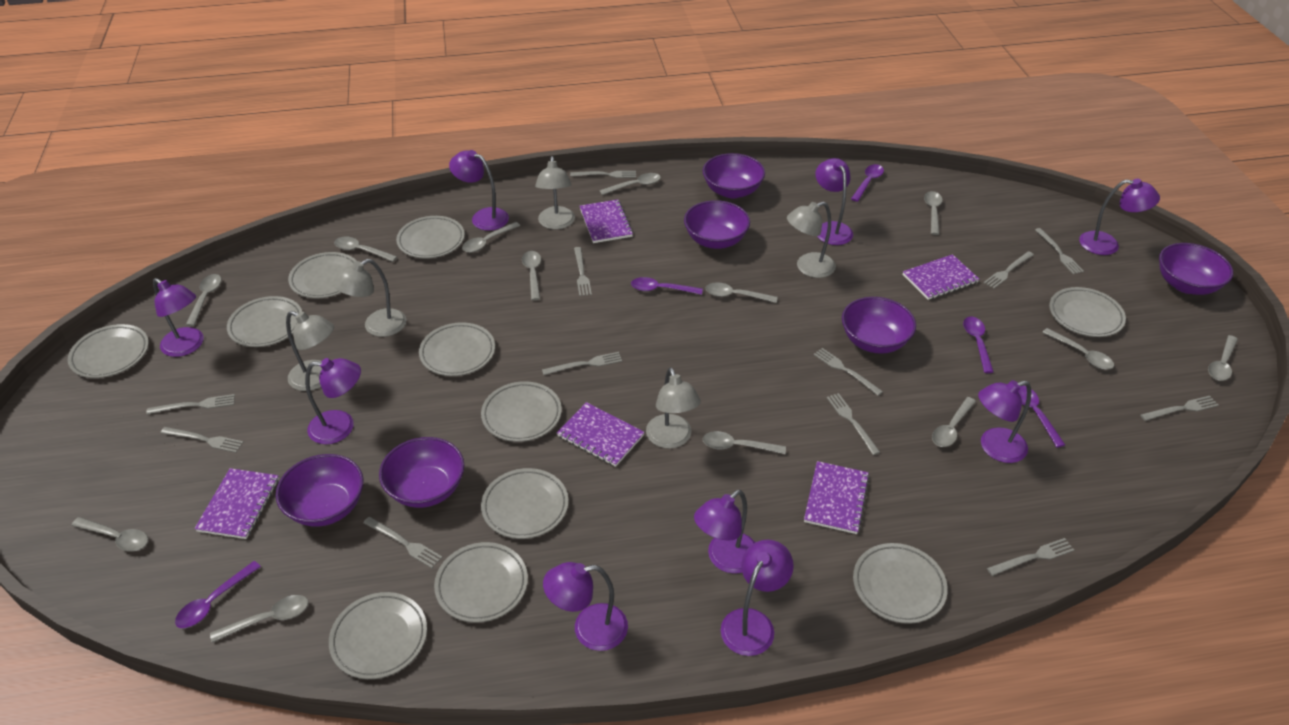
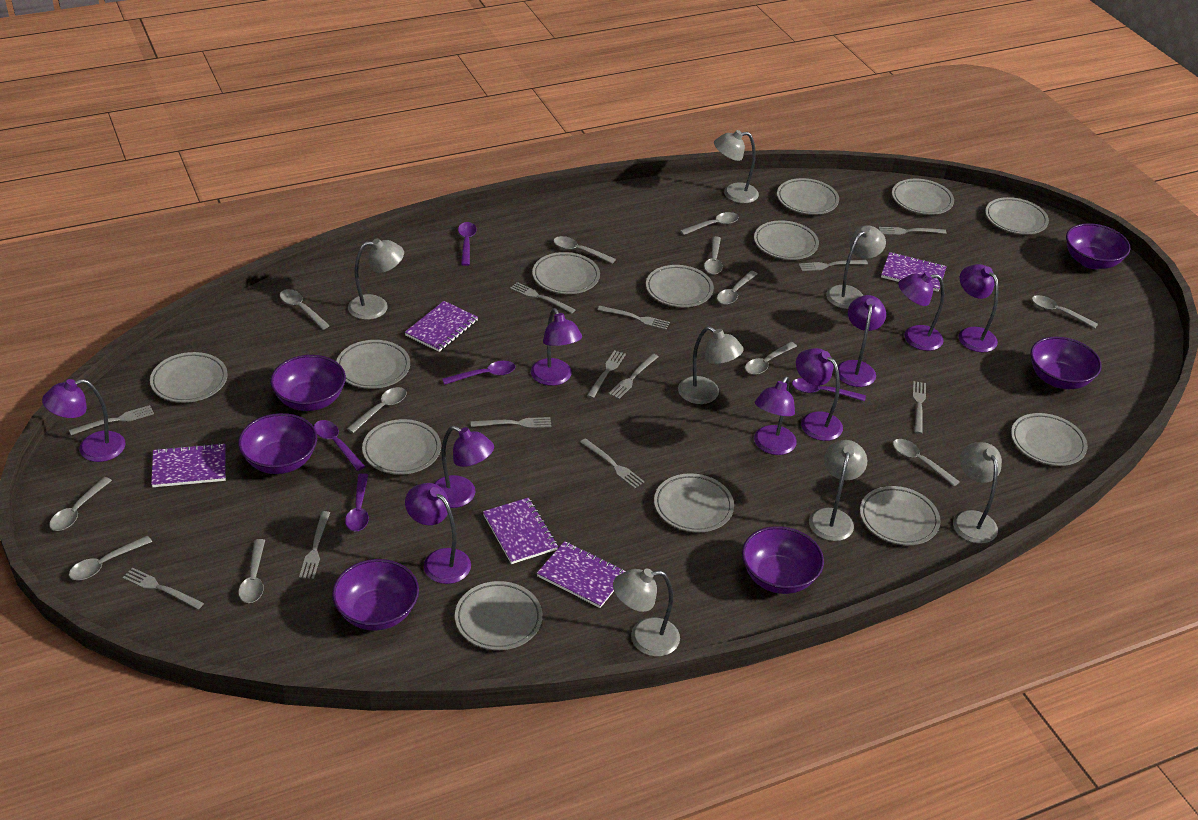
grey lamp: [286,311,334,391] [333,259,406,337] [535,156,575,230] [646,367,701,449] [787,202,836,278] = 5 -> [348,238,404,320] [613,568,680,657] [678,326,744,404] [714,130,759,203] [809,440,867,541] [826,226,886,309] [953,442,1002,544] = 7
grey plate: [68,324,149,378] [227,296,302,347] [288,252,356,298] [329,592,427,679] [396,216,465,259] [419,322,495,376] [434,542,528,623] [481,381,562,442] [481,468,568,539] [853,543,948,624] [1049,287,1126,337] = 11 -> [150,352,228,403] [336,340,410,389] [362,419,441,475] [455,581,542,650] [532,252,600,294] [646,265,714,307] [654,473,734,533] [754,220,819,260] [777,178,839,215] [860,486,941,545] [892,179,954,215] [985,197,1049,235] [1011,413,1088,466] = 13
grey spoon: [71,517,148,551] [186,274,221,326] [210,595,308,643] [334,237,397,262] [462,222,520,253] [522,251,541,300] [599,173,661,195] [702,431,786,454] [706,282,778,303] [924,191,943,235] [932,397,976,447] [1042,328,1114,370] [1208,335,1238,381] = 13 -> [49,477,112,531] [69,536,152,580] [239,539,265,603] [280,289,330,329] [347,387,407,433] [553,236,616,264] [680,212,739,235] [704,236,723,275] [717,271,758,305] [745,342,797,375] [893,439,960,487] [1032,295,1098,328] = 12

